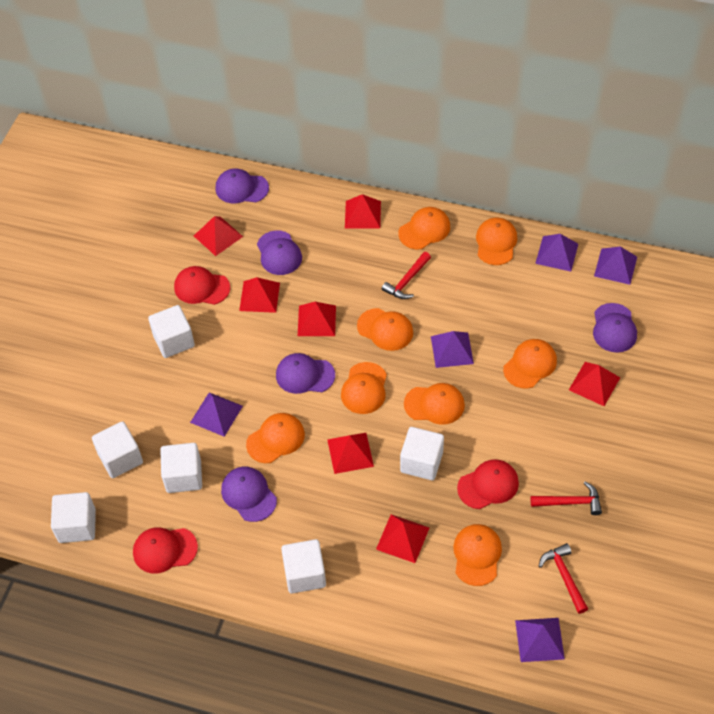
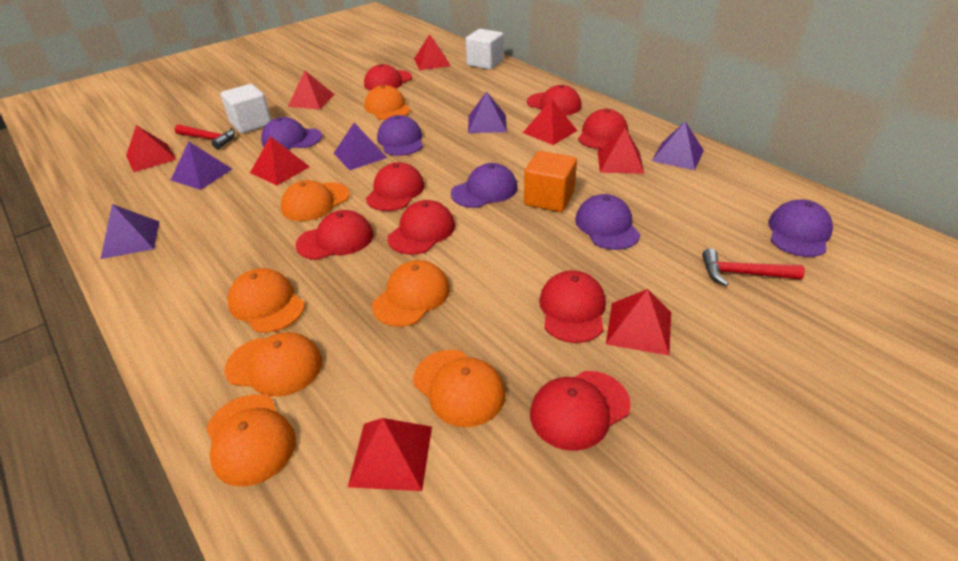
orange cap: [246,413,305,463] [341,362,387,414] [357,308,413,351] [398,207,450,249] [404,383,465,425] [453,524,502,586] [476,218,517,265] [503,339,557,389] = 8 -> [206,394,296,487] [224,332,322,397] [227,268,305,333] [281,180,350,221] [365,85,411,120] [372,260,450,327] [413,350,506,427] = 7
orange cube: none = 0 -> [524,151,577,212] = 1
red cap: [133,527,198,574] [174,266,230,305] [457,459,519,509] = 3 -> [296,210,373,260] [364,64,412,91] [366,162,424,211] [387,200,455,255] [527,85,582,115] [530,371,631,451] [539,270,606,343] [578,109,628,149] = 8
red hammer: [382,252,431,299] [531,481,602,515] [539,543,588,614] = 3 -> [175,124,235,149] [702,248,805,286] = 2
red pyramid: [194,216,243,256] [239,277,280,313] [298,302,336,336] [327,433,374,474] [345,194,381,229] [376,514,429,563] [569,362,620,406] = 7 -> [126,125,176,172] [250,136,310,185] [288,71,335,109] [348,418,432,491] [414,34,450,70] [523,99,578,145] [598,128,644,174] [606,289,671,355] = 8
white cube: [51,492,96,543] [92,421,143,478] [148,305,195,358] [160,443,202,493] [281,539,326,594] [400,427,444,480] = 6 -> [221,84,271,133] [466,29,504,70] = 2

